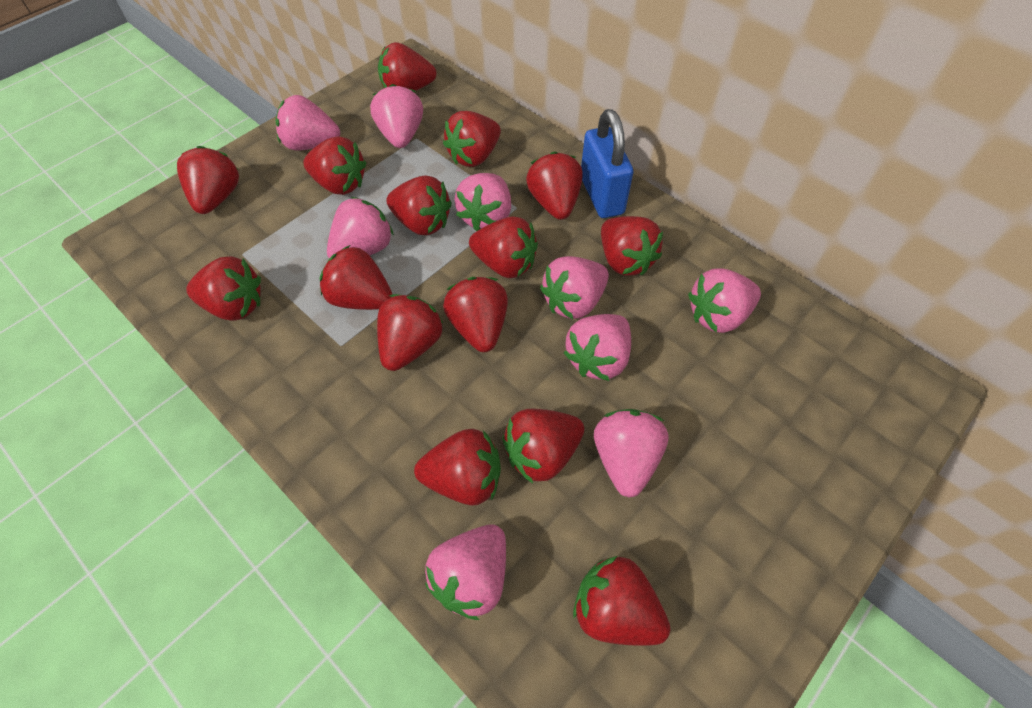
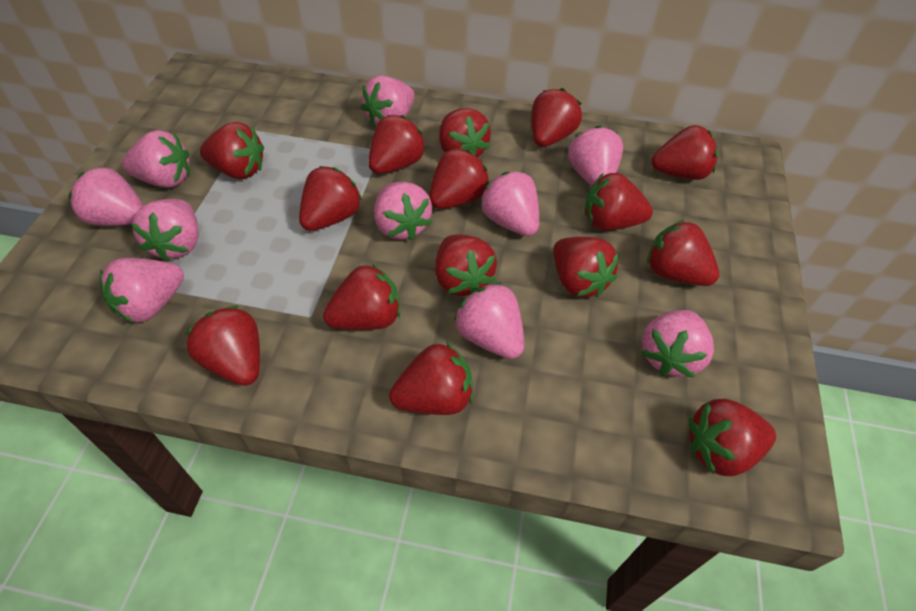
blue padlock: [581,109,634,218] = 1 -> none = 0
pink strawberry: [276,95,340,151] [327,197,394,258] [370,84,423,148] [425,525,506,620] [454,173,511,231] [540,256,609,319] [564,314,631,381] [594,409,668,497] [688,268,761,333] = 9 -> [68,166,143,226] [100,258,184,323] [122,130,190,188] [131,199,199,262] [361,75,415,127] [374,182,432,241] [454,283,524,359] [480,171,539,236] [568,126,623,186] [641,310,714,378] = 10

